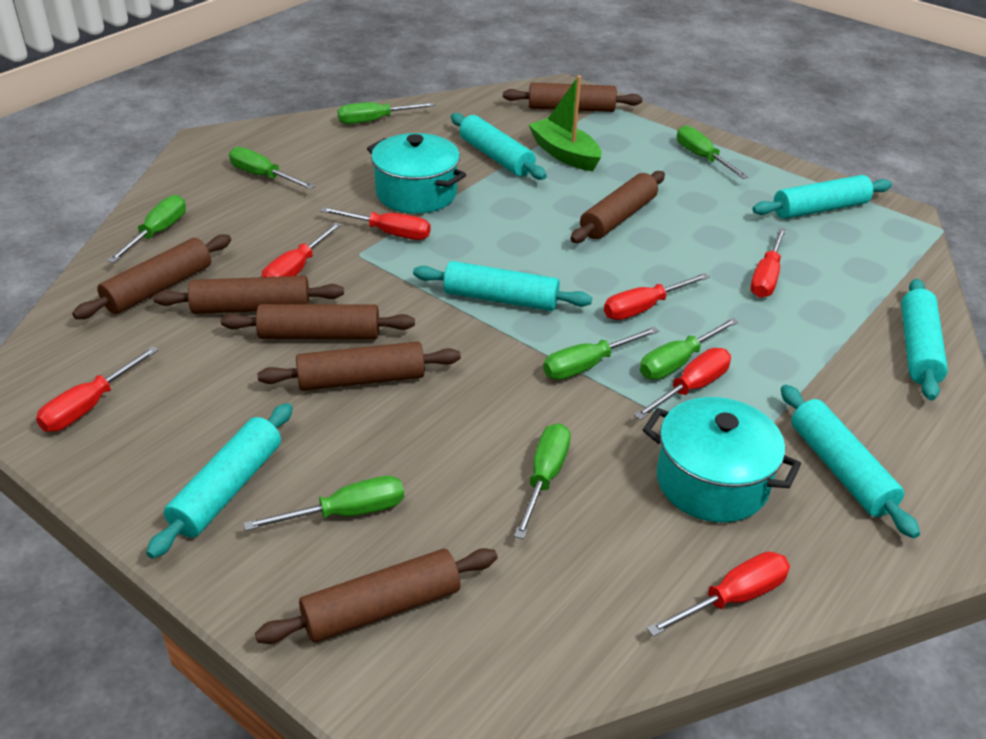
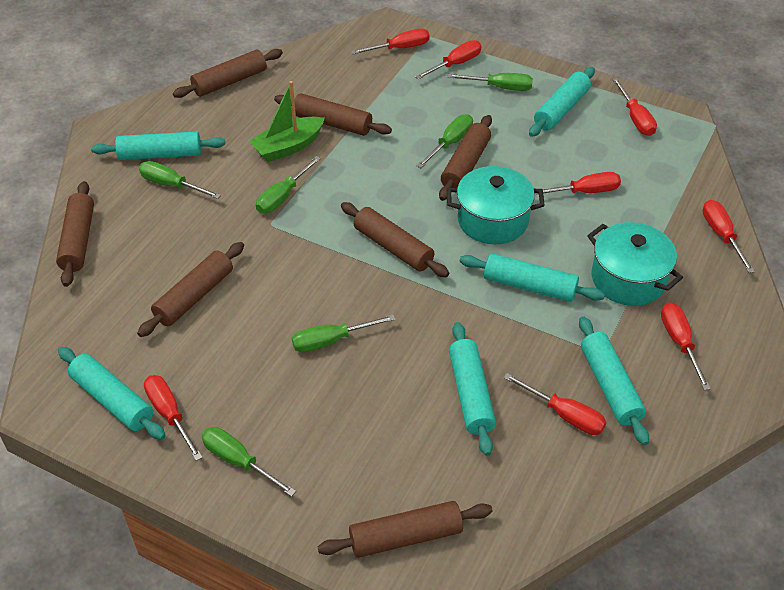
green screwdriver: [107,195,186,263] [229,147,315,189] [244,476,404,531] [338,102,435,124] [514,423,571,539] [543,327,659,380] [640,318,739,380] [677,125,748,179] = 8 -> [139,161,221,199] [202,427,296,497] [256,156,321,214] [292,315,396,352] [417,114,473,168] [447,73,533,91] = 6
red screwdriver: [36,346,159,432] [262,222,342,277] [320,207,431,240] [604,273,710,320] [634,348,731,420] [647,552,790,637] [750,228,786,298] = 7 -> [144,375,203,461] [351,28,430,54] [415,40,482,80] [503,373,606,435] [535,172,621,195] [612,78,657,136] [661,302,711,390] [703,200,755,273] = 8

